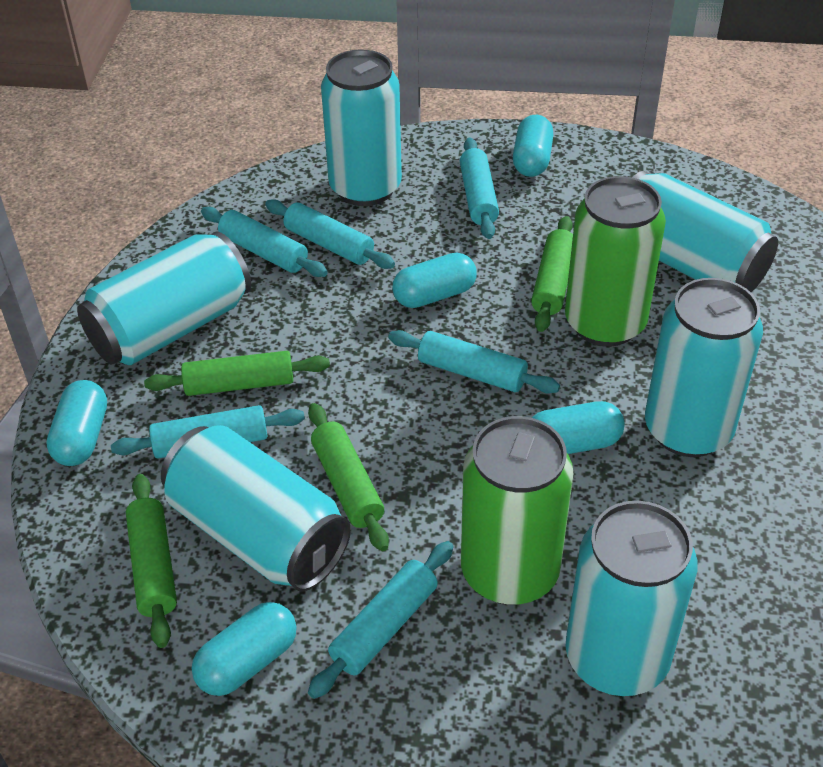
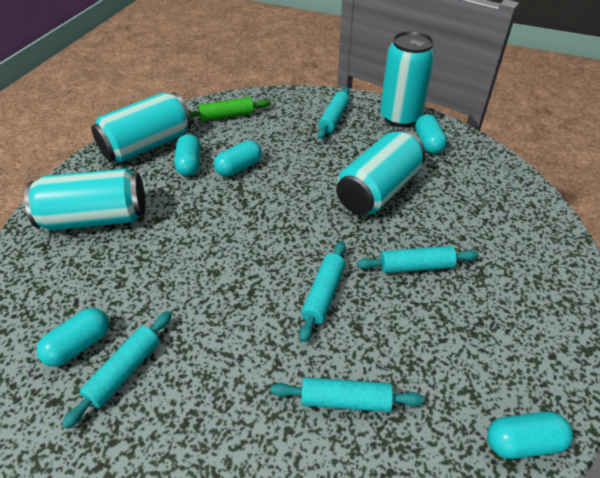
green can: [461,416,573,605] [565,176,666,347] = 2 -> none = 0
green rolling pin: [126,474,177,648] [144,351,330,396] [308,403,389,551] [531,216,573,332] = 4 -> [189,97,271,121] = 1
turquoise can: [77,231,251,365] [161,425,351,591] [321,49,402,206] [566,501,698,696] [632,171,778,292] [645,278,763,457] = 6 -> [24,168,146,230] [91,92,191,163] [336,130,425,215] [380,31,435,127] = 4
turquoise rolling pin: [111,405,305,459] [201,207,328,277] [265,199,395,269] [308,541,453,699] [388,330,560,394] [460,138,499,239] = 6 -> [62,311,172,429] [271,377,424,412] [299,241,346,342] [317,88,350,139] [357,246,479,273] = 5

